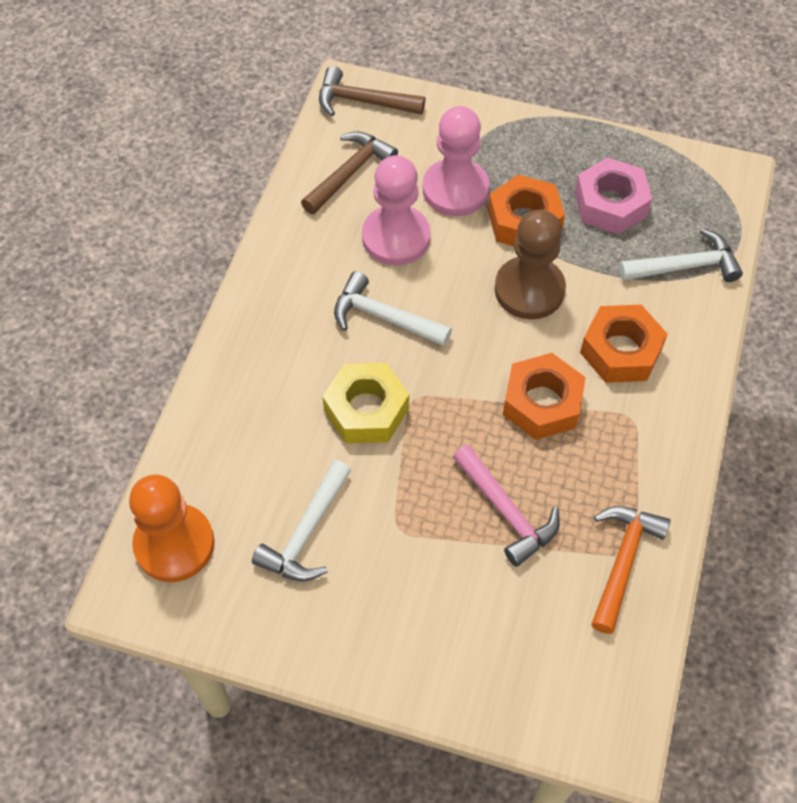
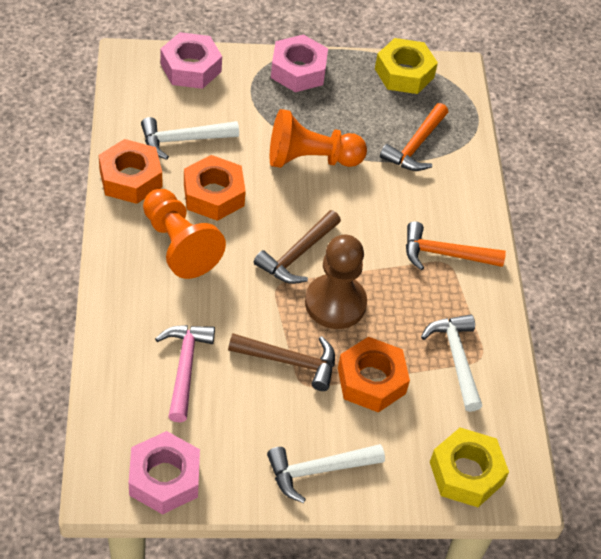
orange hammer: [591,506,670,634] = 1 -> [380,103,448,171] [406,221,506,270] = 2
orange pawn: [129,475,215,582] = 1 -> [143,189,226,279] [270,109,367,168] = 2
pink nut: [575,157,652,234] = 1 -> [129,431,200,515] [160,32,222,89] [271,34,328,92] = 3
pink pawn: [362,155,430,265] [423,106,490,216] = 2 -> none = 0
yellow nut: [322,363,409,443] = 1 -> [375,38,438,94] [430,428,509,507] = 2

